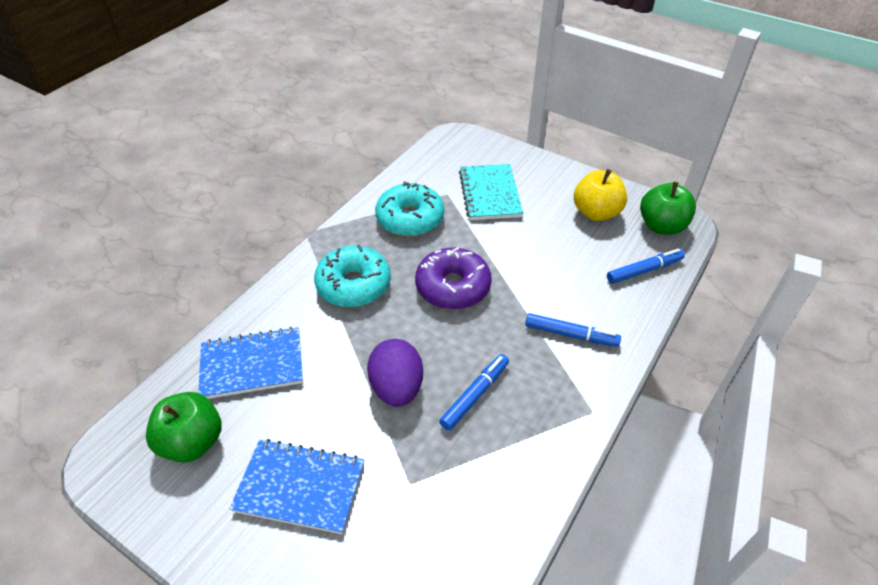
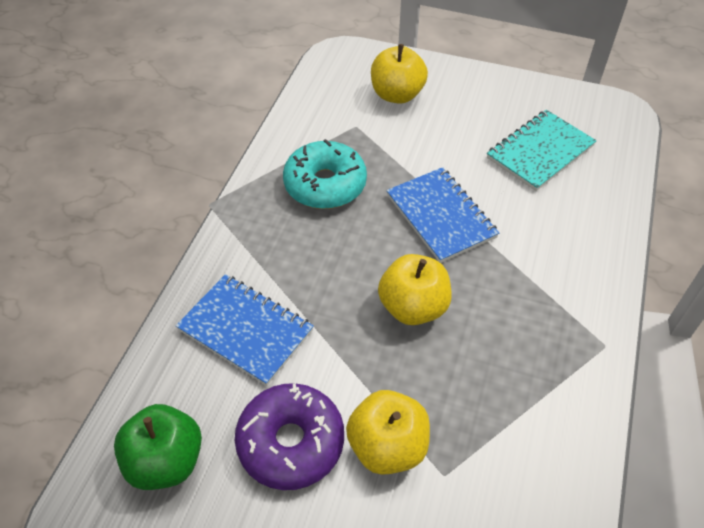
blue marker: [439,354,509,431] [525,313,621,347] [607,248,685,284] = 3 -> none = 0
green apple: [146,392,222,463] [640,182,696,235] = 2 -> [114,404,202,490] = 1
purple egg: [367,339,423,407] = 1 -> none = 0
turquoise donut: [314,245,391,307] [375,181,444,237] = 2 -> [283,139,367,209] = 1
yellow apple: [574,169,627,221] = 1 -> [346,390,430,475] [371,44,428,104] [378,254,452,325] = 3

